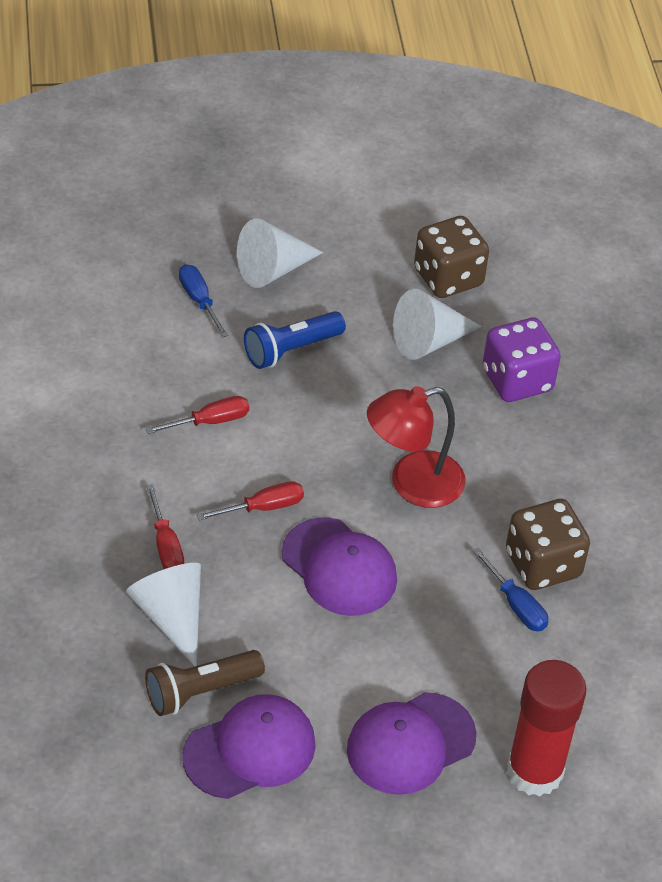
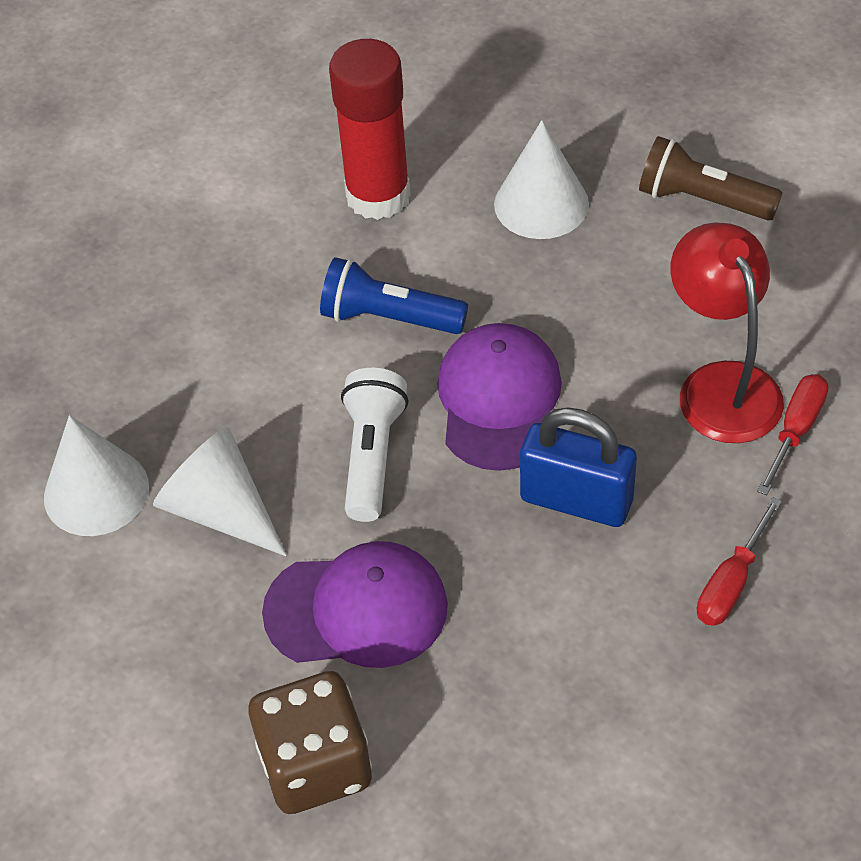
blue padlock: none = 0 -> [520,408,637,527] = 1
blue screwdriver: [179,264,229,338] [473,548,548,632] = 2 -> none = 0
brown dice: [414,216,489,298] [506,499,590,590] = 2 -> [248,671,372,814] = 1
purple cap: [182,694,316,799] [282,518,397,616] [347,692,477,795] = 3 -> [262,541,448,668] [437,323,562,471] = 2
purple dice: [483,318,561,402] = 1 -> none = 0
red screwdriver: [146,396,249,434] [146,484,184,569] [197,481,304,521] = 3 -> [697,497,782,626] [757,374,828,495] = 2
white flashlight: none = 0 -> [341,368,409,522] = 1

